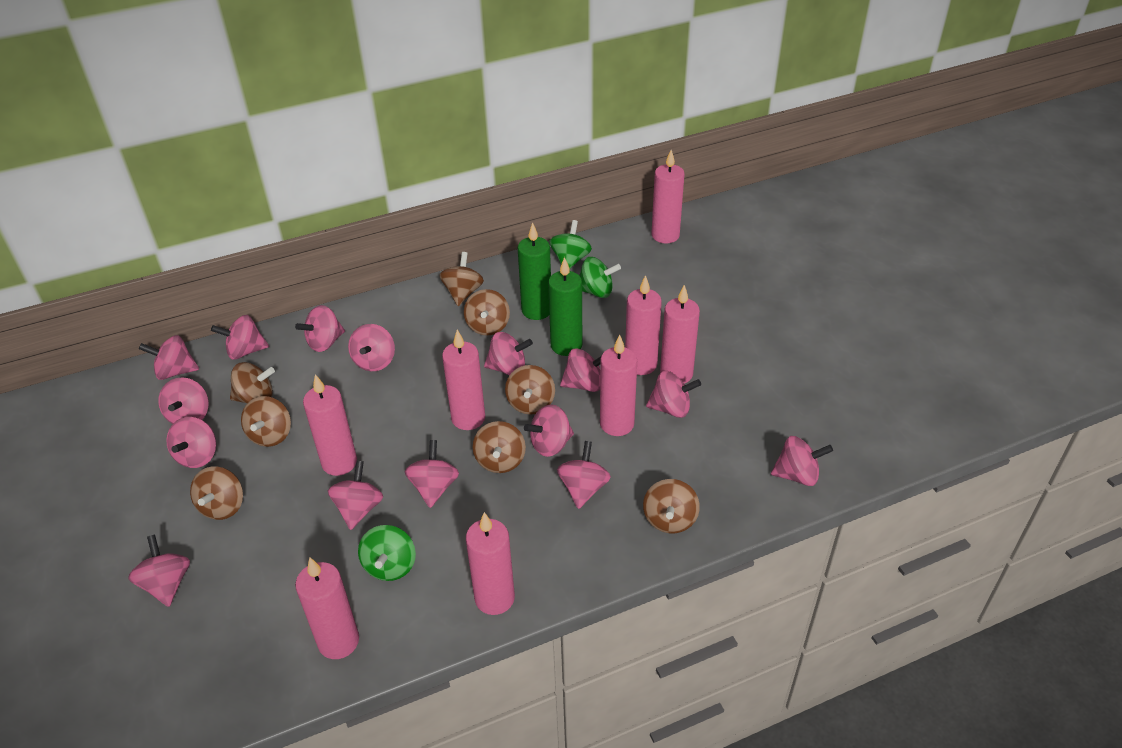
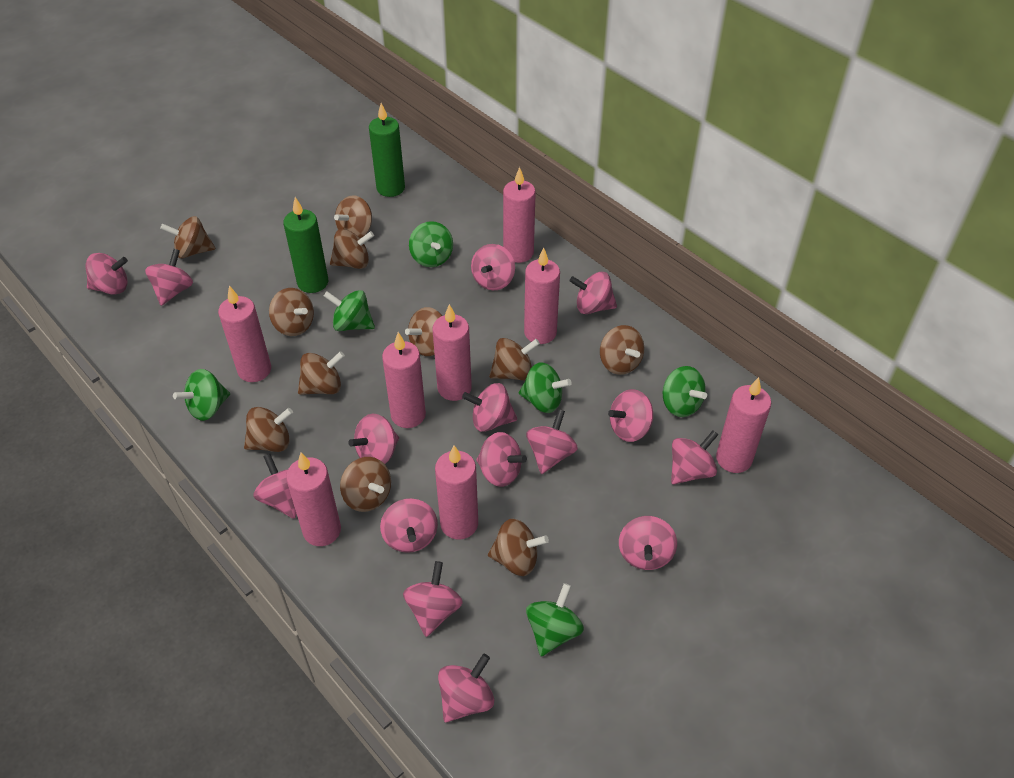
brown spinning top: [190,466,243,520] [230,362,275,403] [241,396,291,447] [439,252,484,306] [464,289,510,336] [473,421,526,473] [505,365,555,415] [643,479,700,533] = 8 -> [160,216,216,258] [244,407,293,452] [269,288,314,336] [298,351,345,395] [330,229,374,269] [334,195,372,239] [340,457,391,512] [405,307,442,356] [488,519,549,576] [489,338,540,381] [600,325,644,375] = 11
green spinning top: [358,525,416,581] [549,220,592,269] [579,257,621,298] = 3 -> [173,369,230,421] [324,290,375,331] [409,221,453,267] [519,362,572,413] [526,583,584,656] [663,366,707,417] = 6

